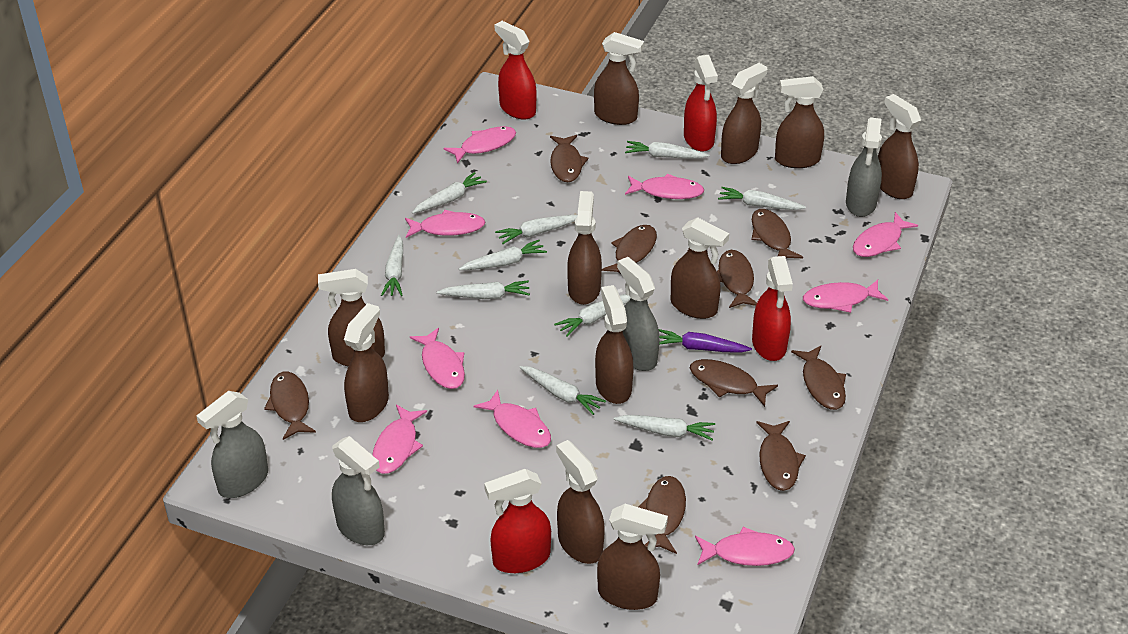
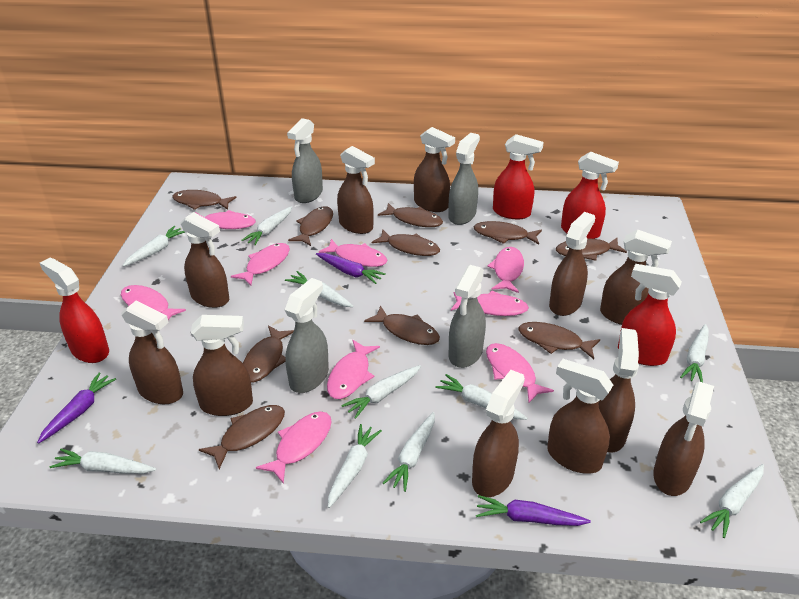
brown fish: [264,371,316,440] [550,135,589,182] [602,225,657,275] [639,476,686,554] [690,359,778,407] [717,250,757,308] [751,209,803,258] [756,421,806,491] [791,346,846,410] = 9 -> [172,190,237,210] [199,405,285,469] [243,325,294,383] [288,206,333,246] [364,305,440,345] [372,229,440,256] [378,203,443,227] [474,221,542,244] [518,322,600,359] [556,238,627,261] = 10
purple carrot: [659,329,752,353] = 1 -> [37,372,116,444] [316,253,386,284] [476,495,591,526] = 3

